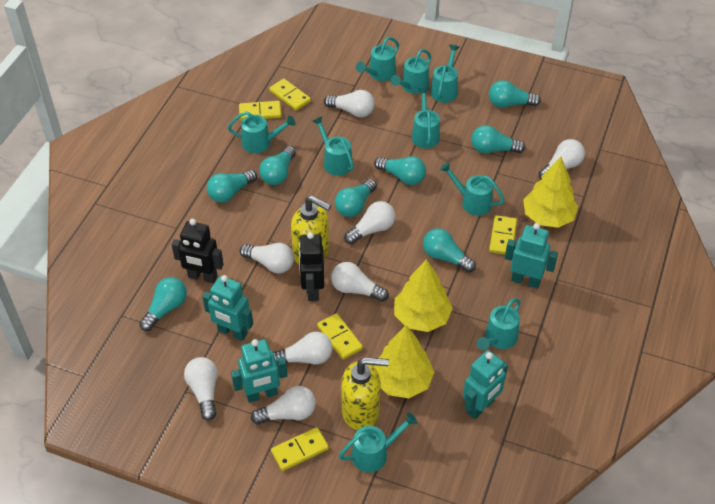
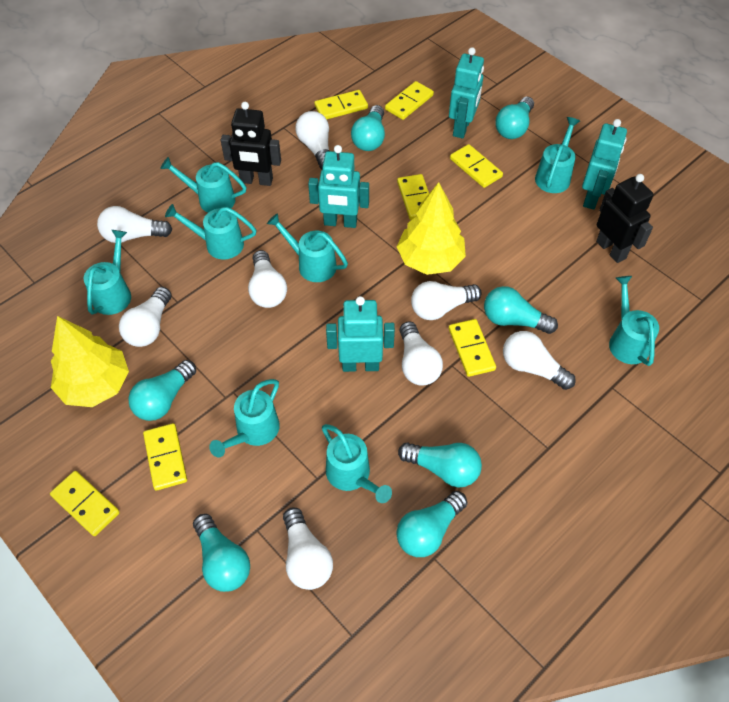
turquoise light bulb: [139,277,187,331] [207,170,257,202] [259,146,296,185] [335,179,377,217] [374,156,426,185] [423,228,476,273] [471,125,525,153] [489,80,541,108] = 8 -> [128,360,196,421] [193,514,250,592] [351,105,385,151] [396,491,467,557] [398,443,482,488] [484,286,558,334] [495,97,534,139] = 7
turquoise watering can: [228,111,296,153] [313,116,354,176] [339,413,417,473] [356,37,399,81] [391,49,431,94] [412,88,440,148] [430,45,459,103] [440,162,505,216] [477,298,521,350] = 9 -> [84,230,131,315] [160,157,247,213] [165,204,256,259] [209,379,280,457] [267,213,348,282] [322,424,392,503] [535,117,580,193] [609,276,659,366] = 8
yellow domino: [239,101,281,121] [269,79,311,111] [271,427,329,471] [317,313,363,359] [489,215,517,254] = 5 -> [50,471,120,536] [143,423,187,490] [314,90,368,119] [385,81,434,120] [397,174,429,220] [449,319,496,377] [450,144,503,188] = 7
yellow soap dispenser: [291,196,331,264] [341,357,389,430] = 2 -> none = 0
yellow tree: [373,325,434,398] [394,259,453,332] [523,157,578,228] = 3 -> [51,316,129,407] [397,182,466,275] = 2

